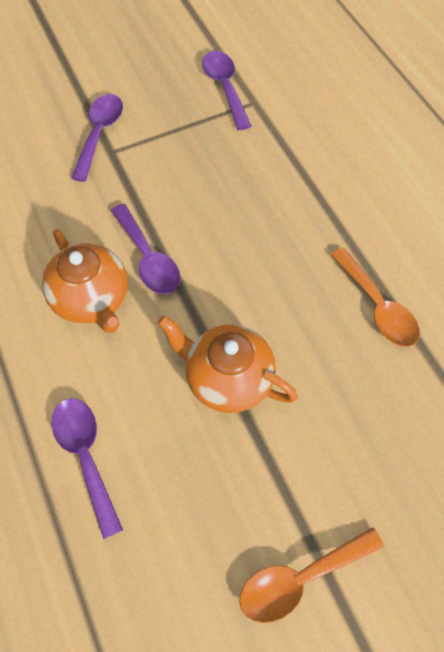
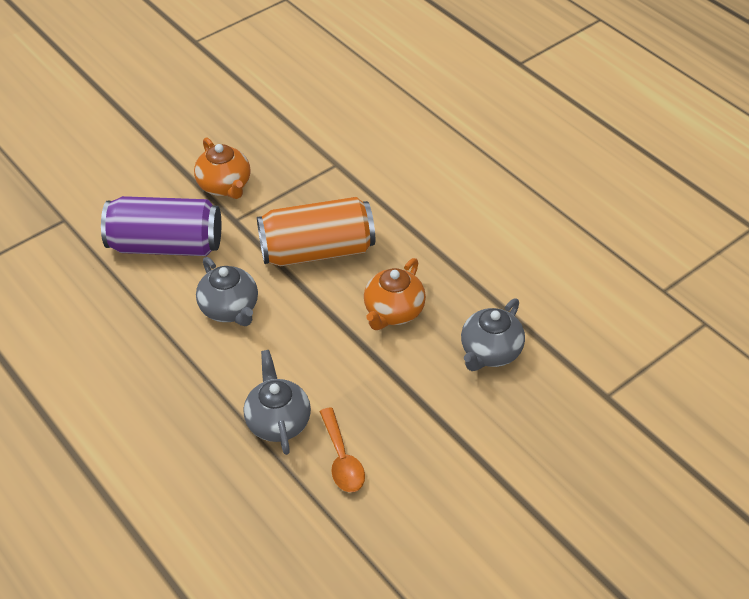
grey teapot: none = 0 -> [196,257,258,326] [244,350,311,455] [461,299,525,371] = 3
orange can: none = 0 -> [257,197,375,267] = 1
orange spoon: [239,528,384,623] [330,248,420,347] = 2 -> [319,407,365,492] = 1
purple can: none = 0 -> [101,196,221,256] = 1
purple spoon: [52,398,123,539] [71,94,123,182] [111,204,180,294] [202,51,251,130] = 4 -> none = 0

